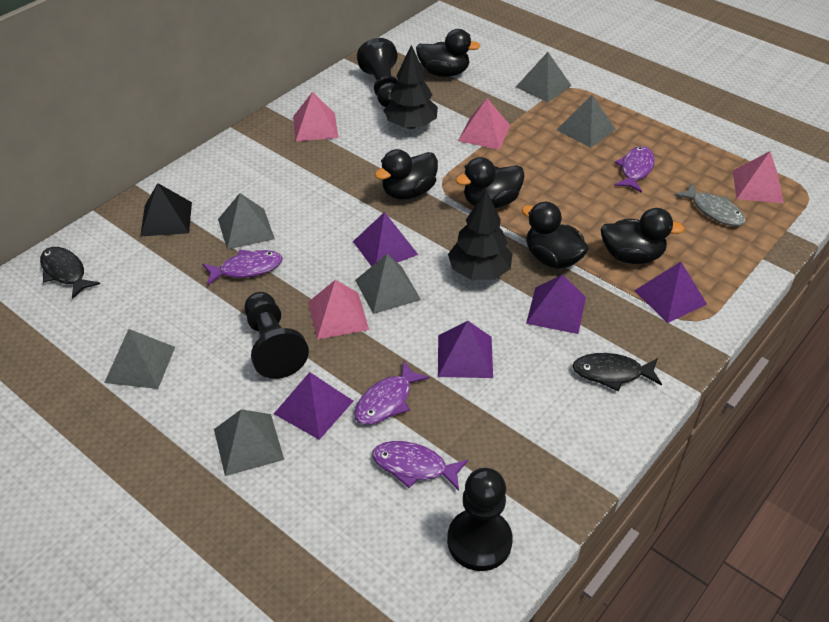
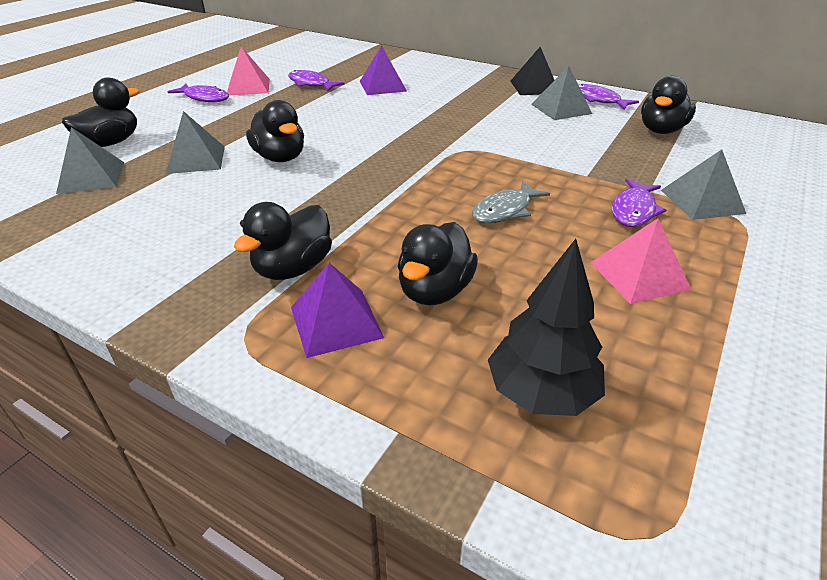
black fish: [40,247,100,299] [572,353,662,391] = 2 -> none = 0
black pawn: [244,292,309,379] [357,38,398,107] [447,468,513,571] = 3 -> none = 0
black tree: [383,45,438,129] [448,190,512,280] = 2 -> [488,239,605,416] = 1
grey pyramid: [104,329,175,389] [214,409,284,476] [218,193,275,250] [355,254,421,314] [516,52,572,102] [557,95,616,148] = 6 -> [56,127,124,194] [166,111,225,174] [531,66,592,120] [661,149,746,220] = 4
pink pyramid: [293,92,338,141] [308,280,369,339] [458,98,511,150] [733,151,784,203] = 4 -> [227,47,270,95] [590,218,691,304] = 2
purple pyramid: [274,372,353,440] [353,212,418,266] [438,321,493,378] [526,274,586,334] [634,262,707,323] = 5 -> [291,263,384,358] [360,45,407,95] = 2

